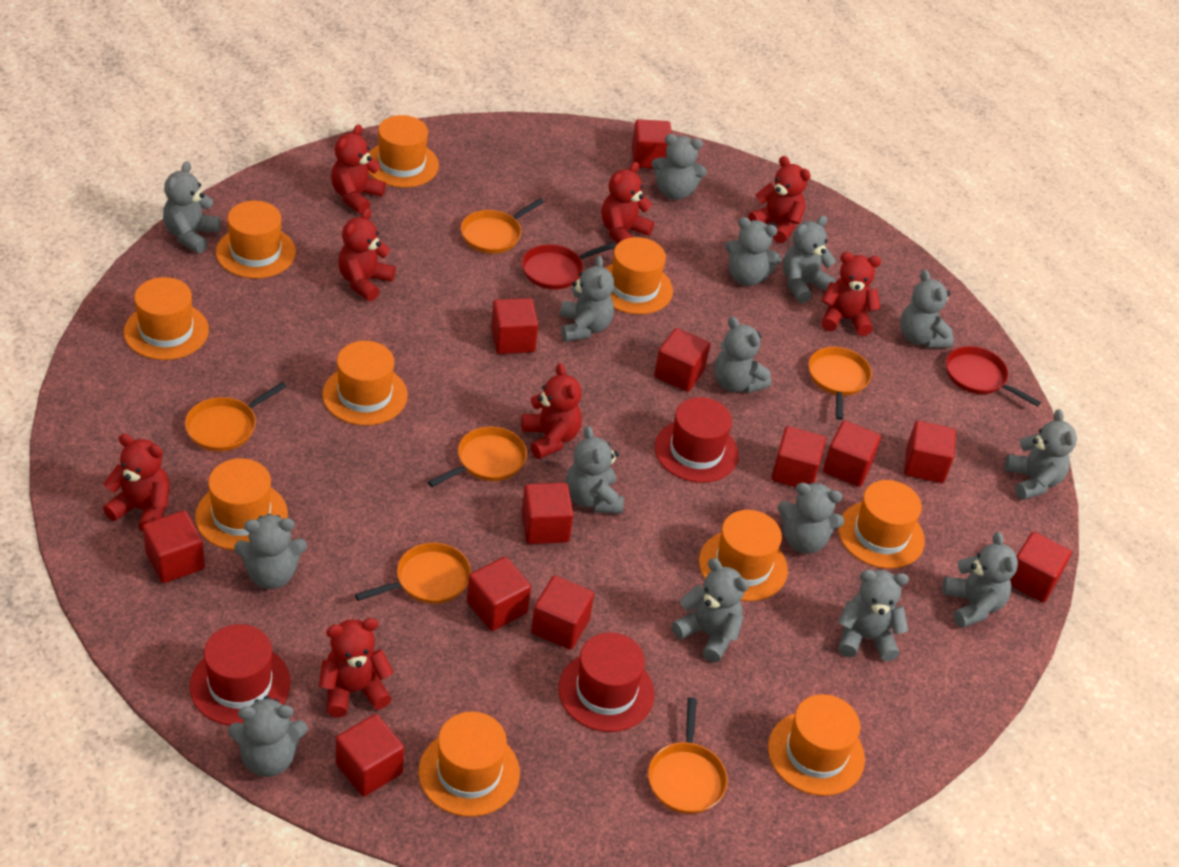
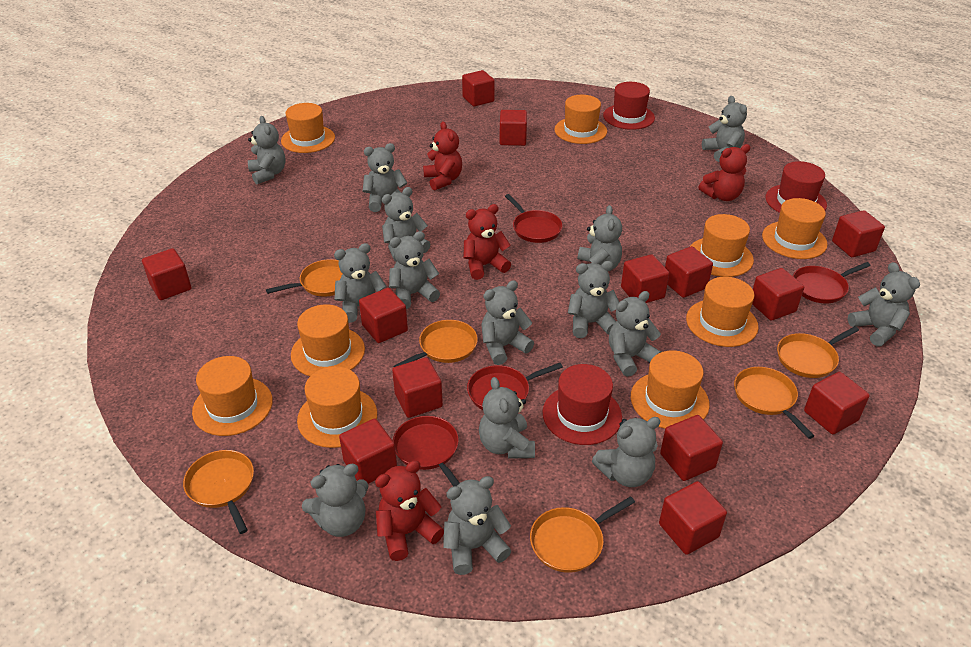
orange hat: [124,277,209,360] [195,458,288,550] [216,201,296,278] [322,341,408,426] [368,115,439,188] [419,712,520,817] [606,237,673,314] [699,510,788,601] [768,694,865,796] [838,480,925,569] = 10 -> [192,356,273,436] [281,103,335,153] [291,304,365,376] [297,366,377,448] [554,95,607,144] [631,350,710,429] [686,277,759,347] [690,214,754,277] [762,198,828,259] = 9
red cube: [143,510,205,583] [336,714,404,797] [467,557,531,631] [491,298,538,354] [522,483,574,544] [531,576,594,650] [632,119,672,169] [654,328,710,392] [771,426,826,487] [823,421,881,487] [904,421,956,483] [1010,532,1071,603] = 12 -> [142,248,191,300] [339,418,397,484] [359,288,408,343] [392,357,443,418] [462,70,495,107] [499,110,527,146] [621,254,669,303] [659,481,727,555] [660,415,723,481] [665,246,713,298] [752,268,804,321] [804,372,870,434] [832,210,885,257] = 13
red pan: [522,242,616,289] [946,346,1041,407] = 2 -> [393,416,460,487] [467,363,563,410] [505,194,563,243] [793,262,871,303] = 4
red teddy bear: [103,434,170,532] [319,618,394,717] [331,125,386,214] [338,208,396,301] [522,363,582,459] [601,162,654,244] [748,156,811,243] [821,252,881,336] = 8 -> [375,460,444,561] [423,122,462,191] [464,204,511,280] [699,144,750,201] = 4

